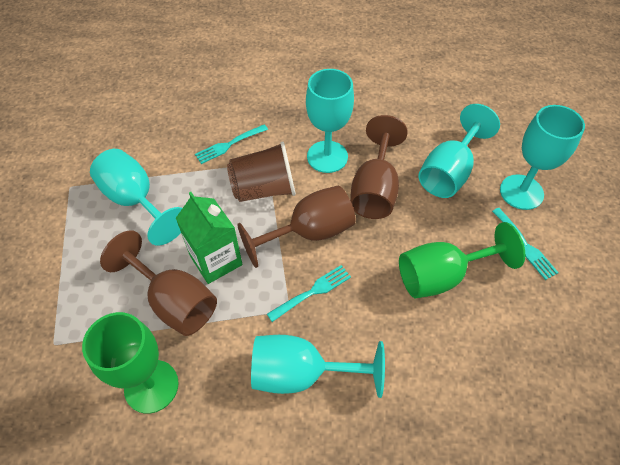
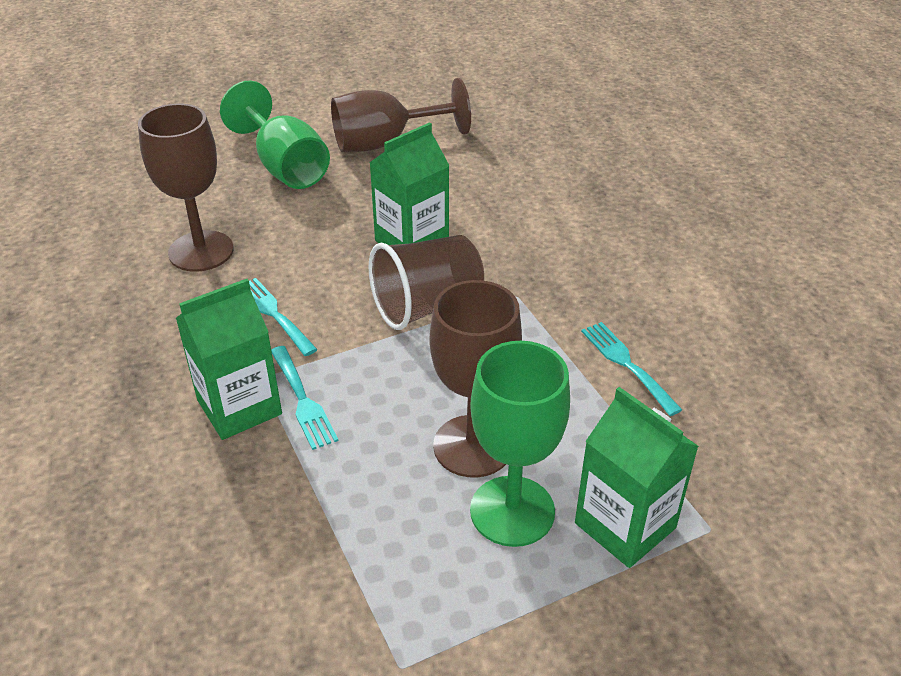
green carton: [176,192,242,284] = 1 -> [176,279,282,440] [369,122,450,245] [575,387,699,568] = 3
turquoise goblet: [90,149,182,246] [251,335,385,398] [306,69,354,173] [418,104,500,198] [500,105,585,210] = 5 -> none = 0

